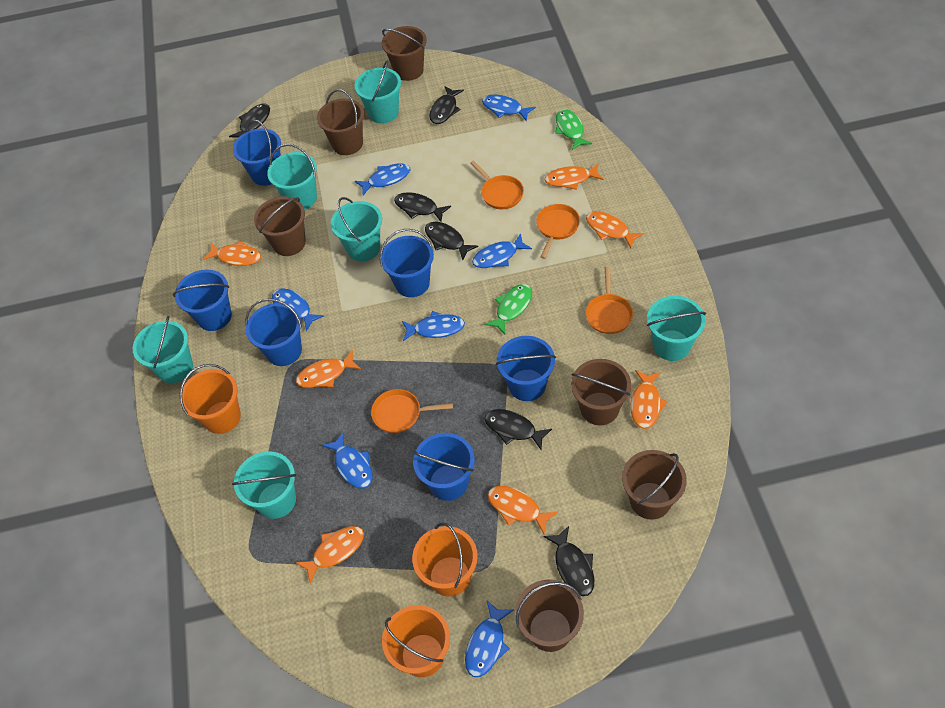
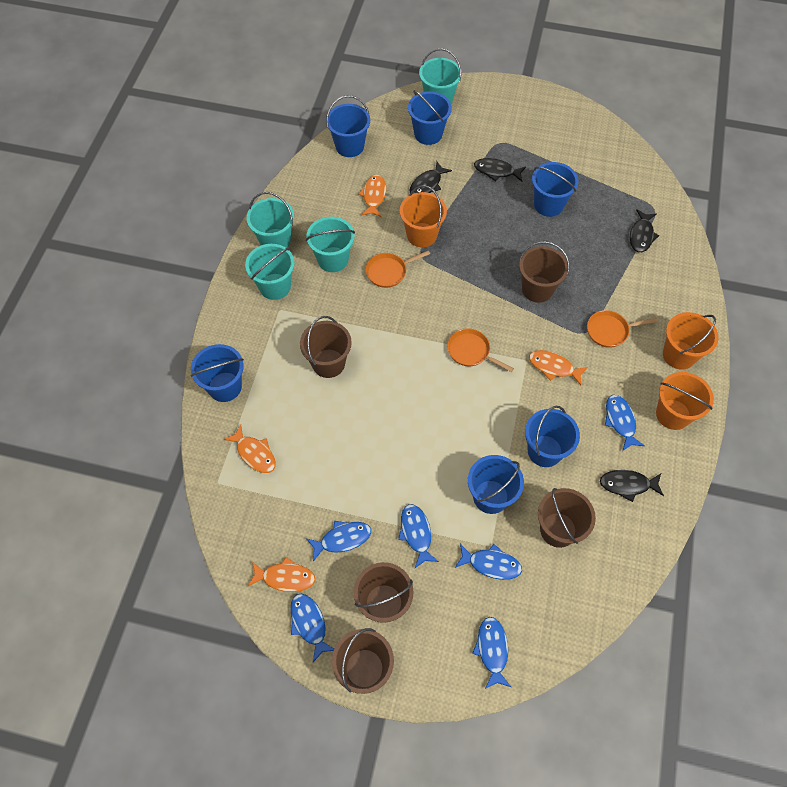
black fish: [229,103,270,138] [394,192,451,222] [425,222,478,260] [430,86,464,124] [484,409,552,450] [543,526,595,596] = 6 -> [409,161,452,194] [474,158,526,182] [600,470,664,502] [630,209,659,252] = 4
blue fish: [272,288,324,331] [322,432,373,489] [355,163,411,195] [402,311,465,341] [465,601,513,677] [472,233,532,268] [482,94,536,121] = 7 -> [290,593,334,662] [306,521,371,561] [398,504,439,568] [455,544,522,580] [472,617,511,689] [605,395,645,451] = 6
brown bucket: [254,197,306,256] [317,89,364,155] [382,26,427,81] [515,579,584,652] [571,359,631,426] [622,450,687,520] = 6 -> [300,316,352,378] [332,628,394,694] [354,562,413,623] [519,241,570,303] [538,488,596,548] = 5
green fish: [484,284,532,334] [555,109,592,150] = 2 -> none = 0
orange fish: [203,241,261,266] [295,526,364,584] [296,350,361,388] [488,486,558,534] [545,163,604,190] [586,211,644,248] [631,370,667,429] = 7 -> [223,425,276,473] [248,557,315,592] [358,175,386,217] [529,350,588,385] = 4
orange pan: [371,389,453,433] [470,160,524,209] [536,204,580,259] [586,267,633,334] = 4 -> [366,250,430,288] [447,328,514,372] [587,310,658,348] = 3
turquoise bucket: [133,316,193,384] [232,451,296,519] [267,144,317,209] [331,197,382,261] [355,60,401,124] [647,296,706,361] = 6 -> [245,244,295,300] [247,192,294,248] [306,217,355,272] [419,48,462,104] = 4

